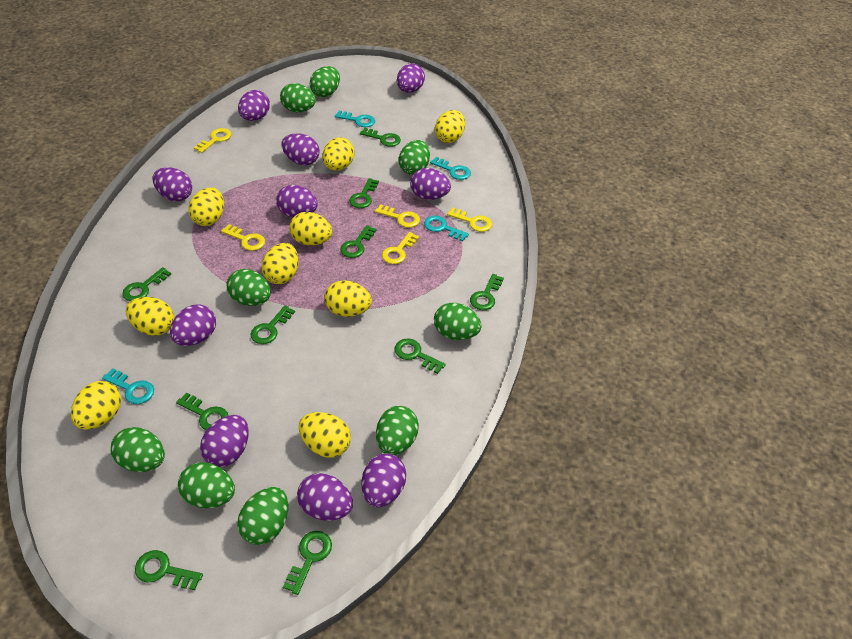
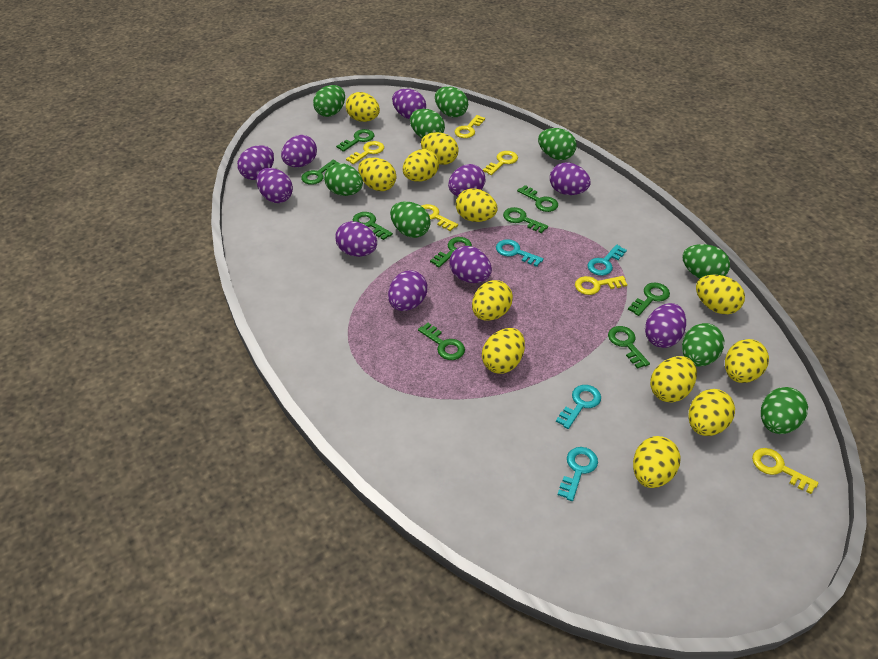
green key: [122,267,171,301] [135,550,203,590] [176,392,229,430] [251,305,295,344] [283,531,332,595] [340,225,376,258] [349,178,379,208] [360,128,401,147] [395,339,446,374] [470,274,504,310] = 10 -> [301,160,338,185] [336,129,374,152] [353,212,393,240] [418,323,465,360] [430,237,472,268] [503,207,548,233] [517,185,558,212] [608,326,650,369] [628,282,670,316] = 9
yellow egg: [71,381,121,430] [126,297,174,336] [188,188,224,226] [262,243,298,284] [289,212,332,245] [299,412,351,457] [323,137,355,171] [325,280,372,317] [435,110,465,143] = 9 -> [346,92,380,122] [358,157,396,191] [403,149,439,182] [421,132,459,165] [456,188,498,222] [472,280,513,321] [482,328,525,374] [633,436,680,488] [650,356,697,403] [689,389,735,436] [696,275,745,314] [725,339,769,383] = 12
yellow key: [194,128,232,153] [221,224,265,251] [375,204,420,228] [382,232,419,264] [447,207,492,232] = 5 -> [346,141,384,164] [421,204,458,231] [455,115,485,138] [483,151,518,175] [575,276,628,295] [752,448,818,494] = 6

